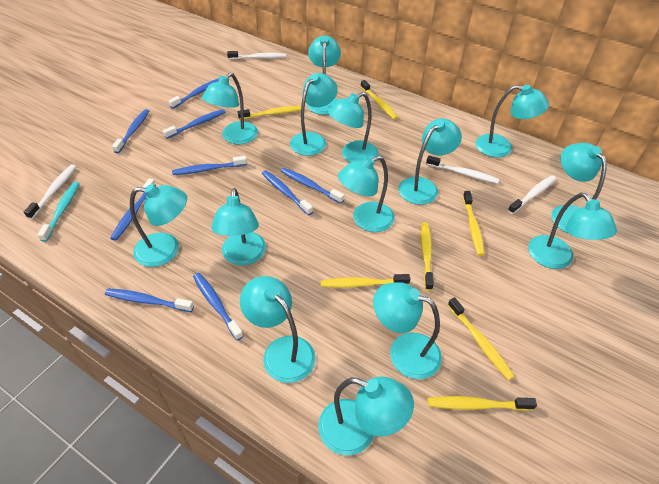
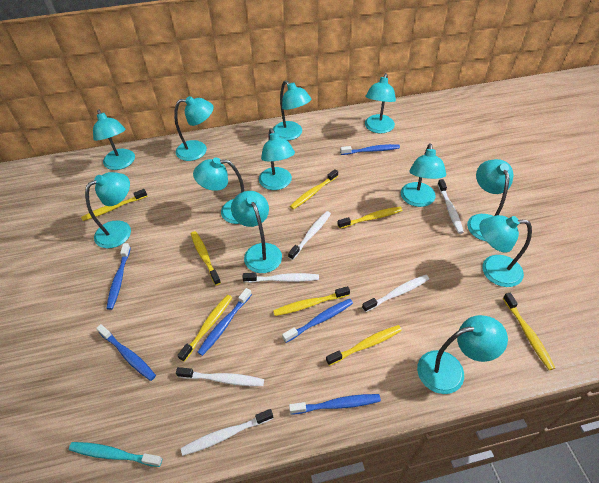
blue toothbrush: [105,288,194,312] [110,178,156,241] [112,109,149,153] [163,109,225,139] [169,78,219,109] [172,156,247,175] [193,273,243,340] [262,170,313,215] [281,168,344,204] = 9 -> [96,324,156,381] [106,243,131,310] [197,288,252,356] [282,299,353,343] [289,394,381,415] [340,144,400,155] = 6
turquoise lamp: [130,184,187,267] [202,73,258,144] [211,188,266,266] [240,276,316,383] [290,73,338,156] [307,36,341,115] [318,377,414,455] [328,92,379,163] [338,156,395,232] [373,282,442,379] [398,118,462,205] [476,85,549,158] [528,193,617,269] [551,143,607,233] = 14 -> [85,172,131,248] [93,110,135,170] [174,96,214,161] [193,158,244,224] [231,191,282,273] [259,128,295,190] [273,80,311,141] [365,74,396,134] [401,144,446,207] [417,315,508,394] [467,159,513,241] [479,215,532,287] = 12
white toothbrush: [24,164,77,219] [227,51,286,59] [426,155,499,184] [508,175,556,214] = 4 -> [176,367,264,386] [181,409,273,456] [242,273,319,283] [288,211,331,260] [362,275,429,312] [437,179,464,234] = 6
yellow toothbrush: [238,106,301,120] [321,274,410,288] [360,80,398,120] [421,223,434,291] [428,396,537,411] [448,297,515,381] [463,191,485,256] = 7 -> [81,189,148,221] [177,295,232,362] [191,231,221,285] [273,286,350,316] [290,169,338,210] [326,325,402,366] [338,207,402,229] [503,293,555,370] = 8

